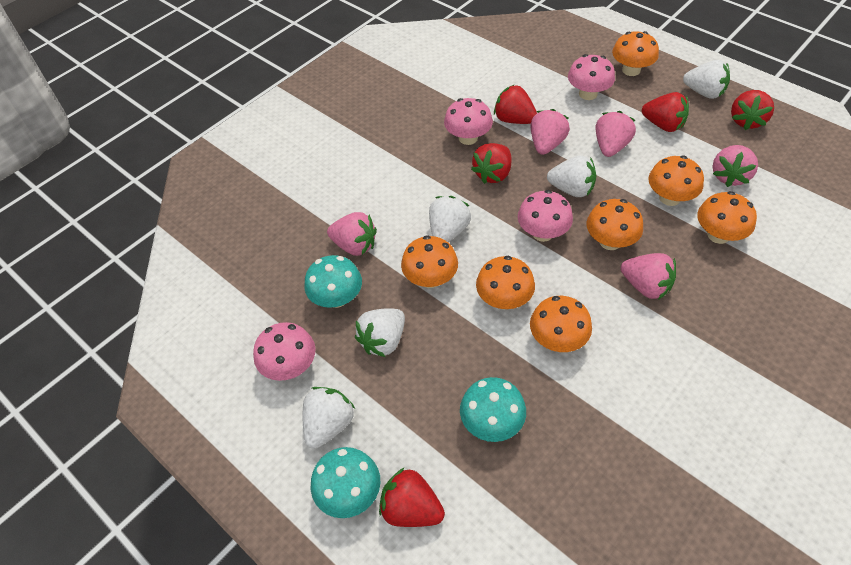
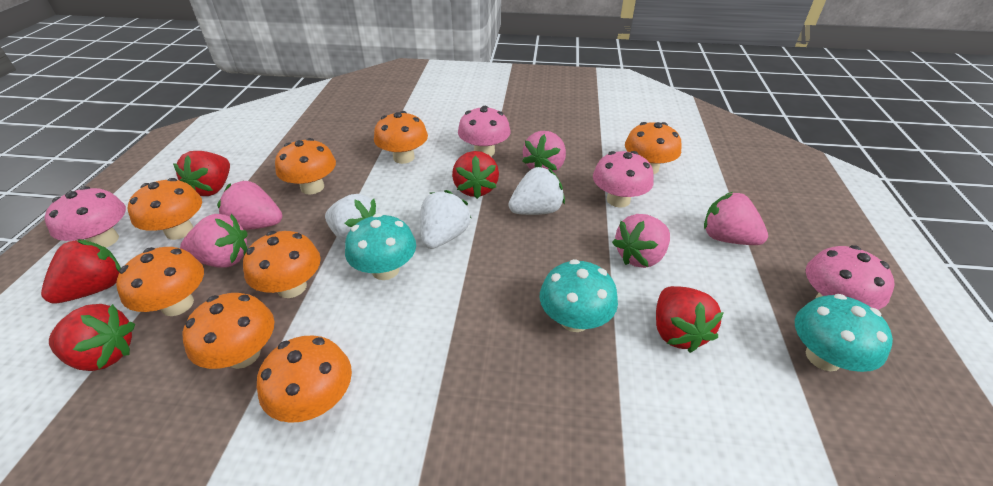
orange mushroom: [401,235,458,288] [476,256,535,309] [530,296,592,352] [587,199,643,250] [612,31,659,76] [648,155,704,206] [697,191,757,244] = 7 -> [116,247,204,316] [128,178,202,240] [182,293,274,369] [243,231,321,298] [257,336,352,423] [275,138,336,194] [374,111,428,164] [625,122,682,174] = 8
white strawberry: [303,387,355,449] [355,308,405,357] [429,196,471,242] [547,156,596,197] [683,60,730,99] = 5 -> [325,194,379,243] [420,190,471,249] [508,167,565,215] = 3

